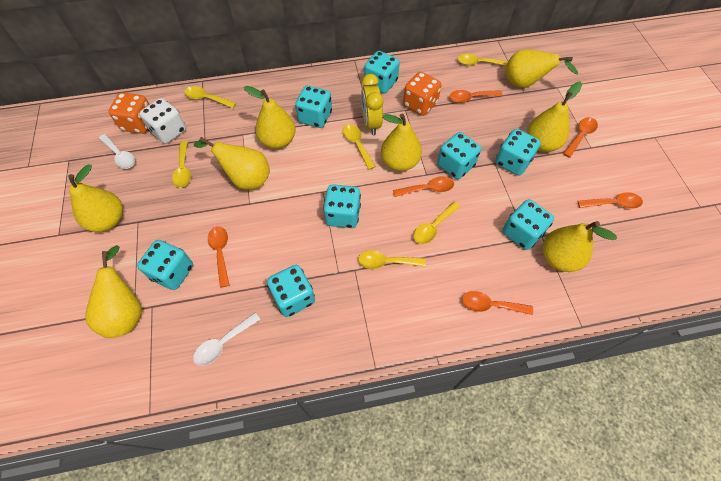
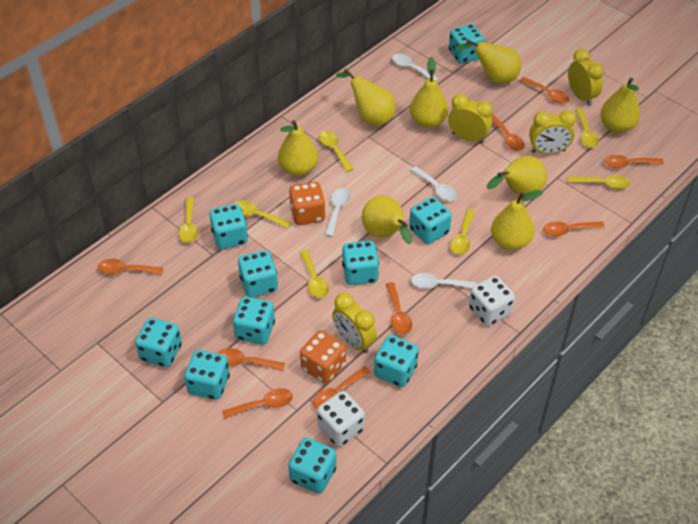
orange spoon: [208,226,229,288] [393,176,454,197] [449,90,503,103] [462,291,533,315] [563,117,598,158] [578,192,643,209] = 6 -> [98,259,163,275] [217,348,285,371] [222,388,293,419] [313,366,371,409] [386,282,412,334] [491,114,525,151] [520,77,569,104] [543,221,605,236] [604,155,664,168] = 9
turquoise dice: [137,240,193,290] [267,265,315,317] [295,85,332,128] [323,184,361,228] [364,51,400,93] [437,132,481,179] [495,129,541,176] [502,199,554,250] = 8 -> [135,318,182,367] [184,350,230,400] [209,204,248,249] [233,297,275,345] [238,250,278,297] [288,438,337,494] [342,241,379,285] [374,335,419,387] [409,197,452,244] [449,24,484,64] = 10
white dice: [139,98,186,144] = 1 -> [317,391,365,447] [469,276,515,326] = 2
white spoon: [99,134,135,169] [193,313,261,366] = 2 -> [325,188,350,237] [392,54,439,81] [411,166,457,201] [411,273,477,289] = 4
yellow clock: [361,74,383,135] = 1 -> [332,293,377,353] [448,94,492,143] [529,110,576,154] [568,49,604,106] = 4
yellow spoon: [172,141,191,188] [184,86,236,108] [343,124,376,170] [358,250,426,269] [413,202,460,244] [457,54,508,66] = 6 -> [179,197,198,243] [234,201,291,229] [300,250,329,298] [319,130,354,172] [450,210,475,255] [569,175,631,189] [575,108,599,148] = 7

